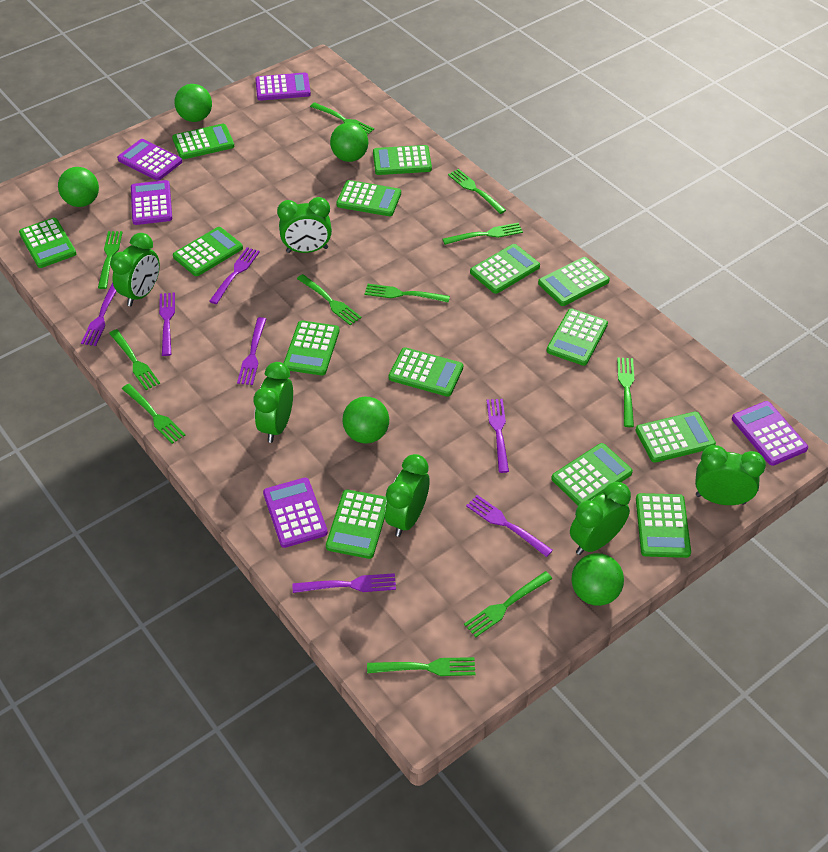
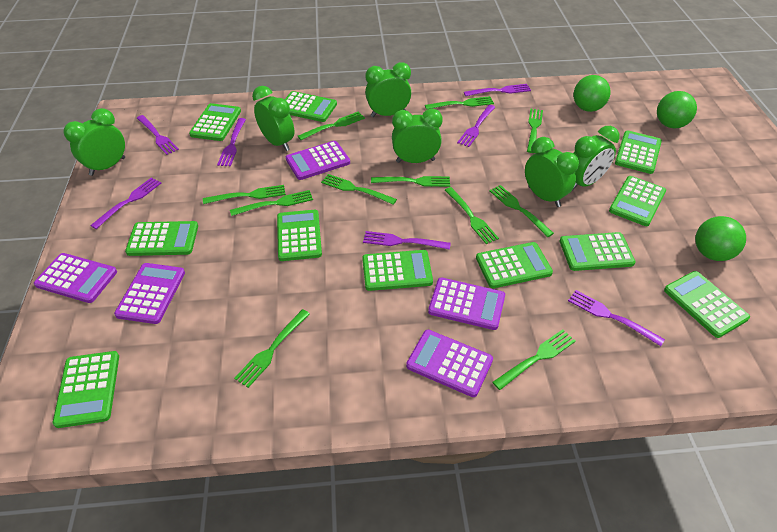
green ball: [58,167,99,207] [175,84,212,122] [330,123,368,162] [342,396,389,444] [572,553,624,606] = 5 -> [573,75,611,112] [657,91,697,128] [695,216,746,261] = 3
green calculator: [19,218,77,268] [172,124,235,160] [173,227,243,276] [283,321,340,376] [326,490,387,559] [336,180,401,216] [373,145,432,175] [389,347,463,397] [470,244,540,294] [538,257,610,306] [547,309,608,366] [551,443,633,505] [635,412,716,463] [636,493,691,558] = 14 -> [53,351,119,428] [125,221,198,256] [189,103,241,141] [277,210,322,261] [285,91,337,122] [362,250,433,291] [476,242,553,288] [560,232,636,271] [609,176,666,226] [615,131,662,174] [664,271,750,338] = 11

